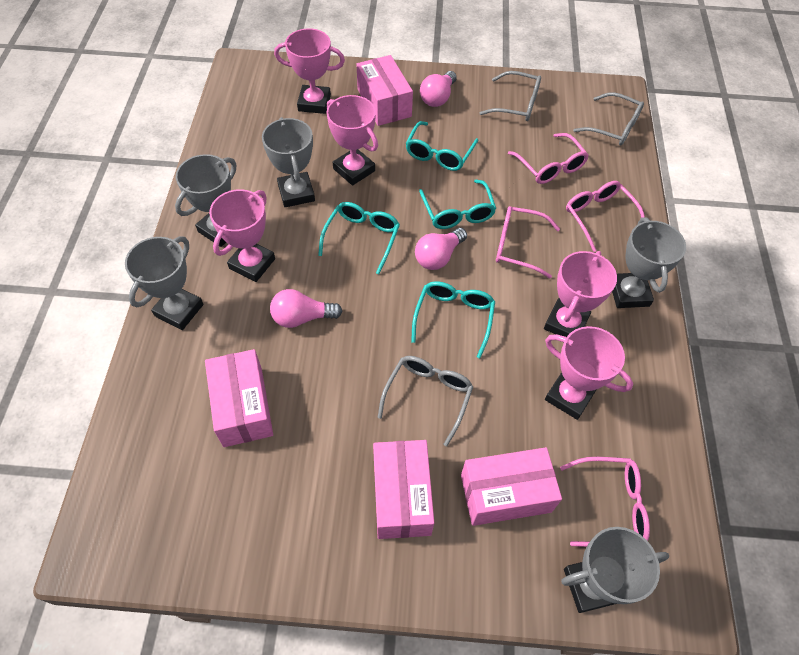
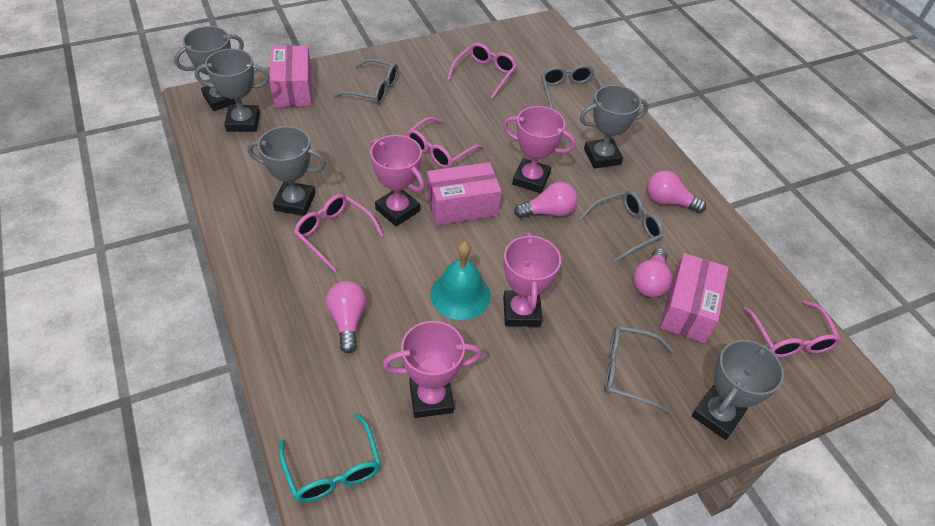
grey glasses: [378,356,473,446] [480,71,541,121] [573,92,644,145] = 3 -> [333,58,398,105] [541,64,603,109] [580,190,664,262] [604,326,674,413] = 4
pink box: [205,349,273,447] [357,55,413,126] [373,440,434,539] [461,447,562,526] = 4 -> [269,45,312,107] [427,162,501,225] [660,253,729,343] = 3
pink light bulb: [270,289,342,328] [415,228,467,270] [420,71,457,107] = 3 -> [326,281,366,353] [514,182,578,218] [633,248,672,297] [647,170,706,213] = 4
pink trophy: [209,189,275,282] [274,28,345,114] [327,95,378,186] [544,251,617,337] [545,326,633,420] = 5 -> [370,135,425,226] [383,321,482,418] [503,106,576,193] [503,233,561,327] = 4
turquoise bell: none = 0 -> [430,242,491,320] = 1
turquoise glasses: [318,202,400,274] [405,121,478,171] [411,281,495,359] [419,179,496,229] = 4 -> [279,413,381,502] = 1

